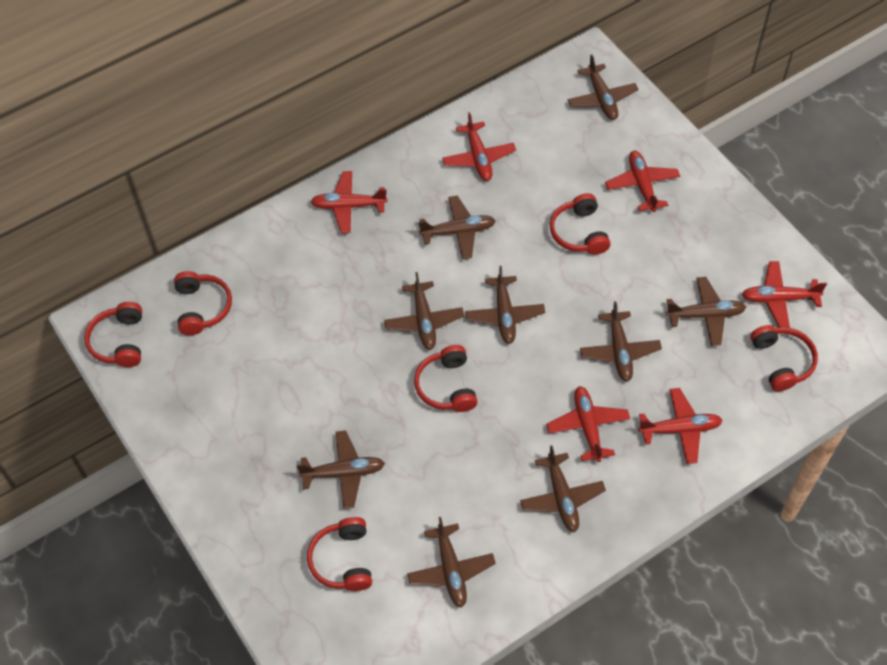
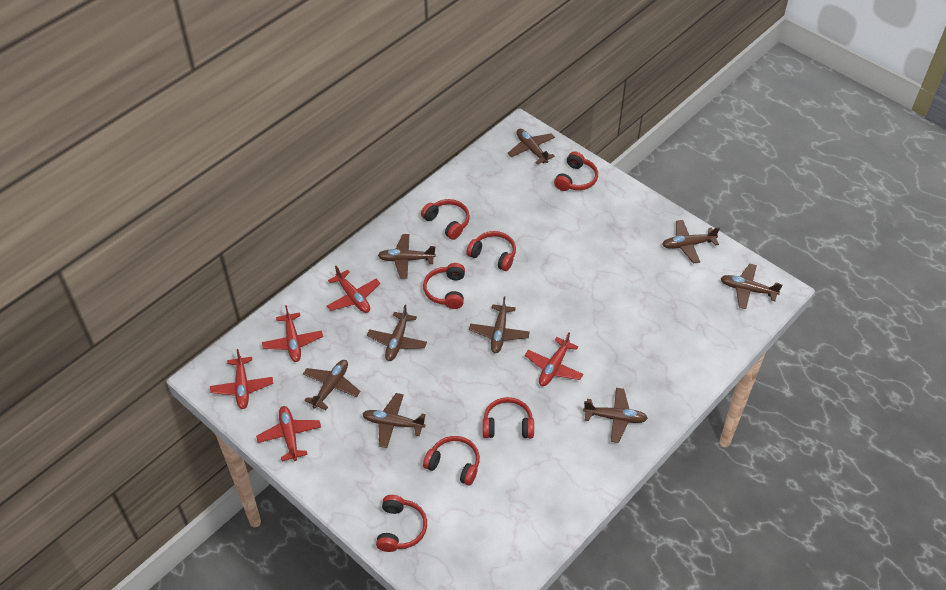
red headphones: [84,302,142,367] [174,271,232,335] [307,517,372,591] [414,345,478,412] [550,193,610,255] [750,325,818,392] = 6 -> [376,495,427,552] [421,199,470,240] [423,263,465,309] [423,436,480,486] [466,231,516,271] [483,397,534,438] [554,151,598,191] = 7
red plane: [311,171,388,233] [442,112,516,181] [546,386,630,462] [605,151,680,212] [638,388,723,464] [742,261,827,328] = 6 -> [210,349,273,409] [256,406,321,461] [262,305,323,362] [327,266,380,313] [525,332,583,386] = 5

